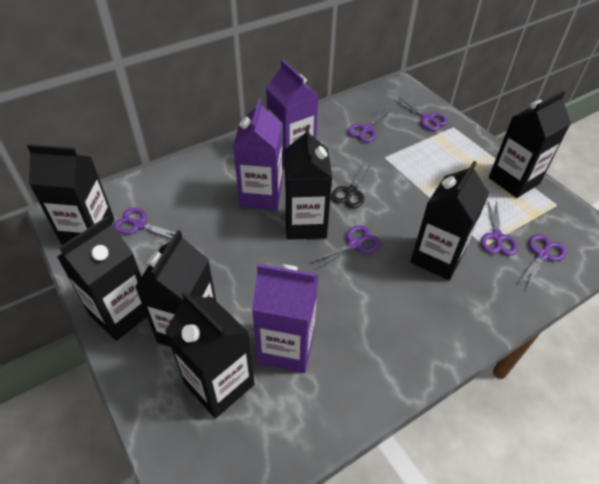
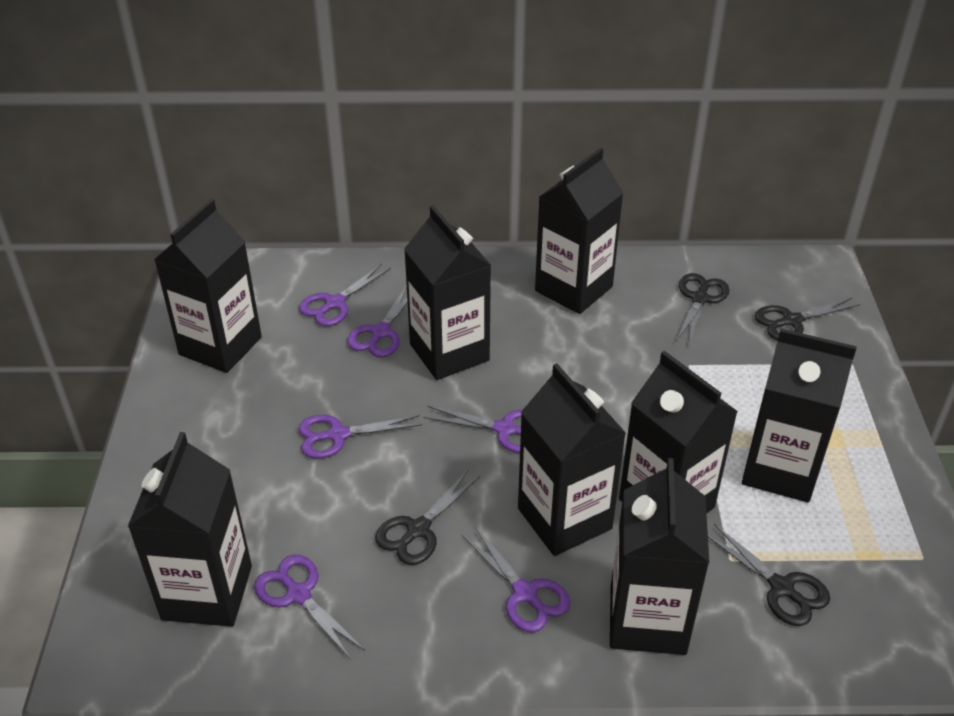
black carton: [27,144,114,245] [57,216,147,341] [135,230,216,347] [165,291,254,418] [285,126,332,240] [411,161,489,280] [489,90,571,198] = 7 -> [127,432,252,627] [154,199,262,373] [404,205,491,380] [518,363,626,556] [535,148,624,314] [610,458,709,655] [619,351,738,514] [742,329,857,503] = 8
black scissors: [331,163,372,208] = 1 -> [375,470,480,565] [676,273,729,345] [708,524,830,626] [755,298,860,340] = 4
purple carton: [233,98,282,210] [252,264,318,373] [266,60,318,167] = 3 -> none = 0

